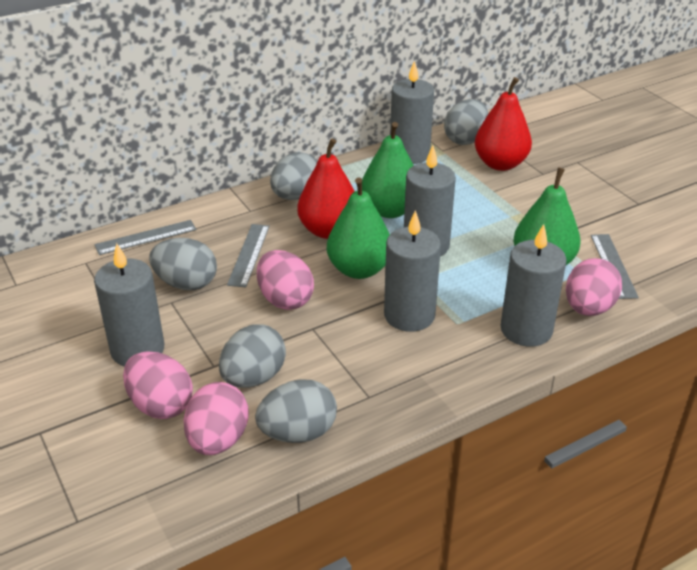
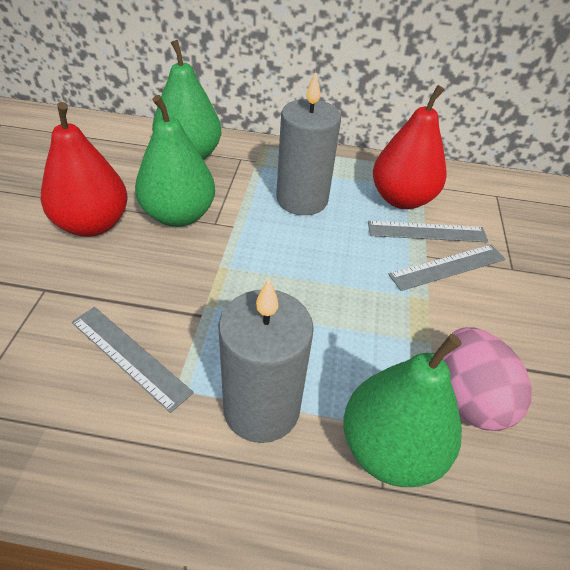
grey candle: [94,243,164,367] [384,210,441,332] [390,61,434,164] [404,146,456,256] [500,224,567,347] = 5 -> [218,278,314,443] [276,72,341,215] = 2
grey egg: [149,238,217,290] [219,324,286,388] [255,379,337,443] [270,152,317,200] [444,99,488,145] = 5 -> none = 0
pink egg: [123,351,193,419] [184,382,249,455] [257,250,314,310] [566,258,622,316] = 4 -> [443,327,532,431] = 1

